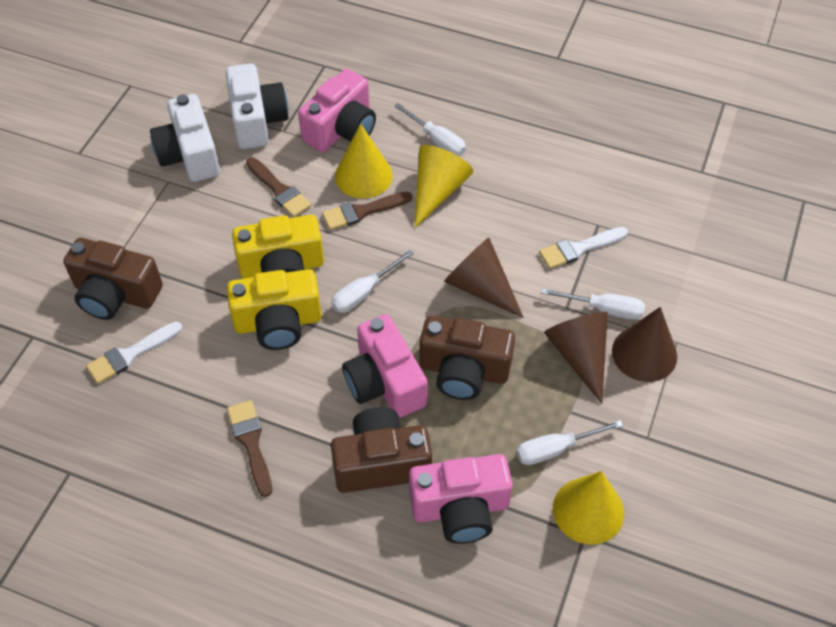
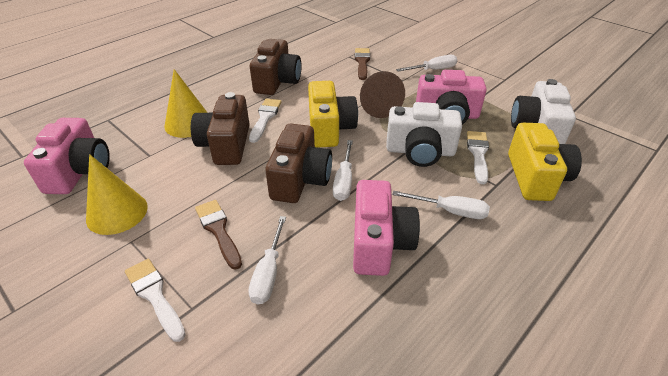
brown brush: [227,400,272,497] [246,157,311,217] [322,192,412,230] = 3 -> [195,200,242,270] [355,48,370,80] = 2
brown cone: [444,238,524,318] [544,312,608,404] [612,307,677,382] = 3 -> [360,71,405,118] = 1
white brush: [86,322,183,384] [539,227,628,269] = 2 -> [125,259,186,342] [249,98,282,143] [467,131,489,184] = 3
yellow cone: [335,124,393,198] [415,145,473,228] [553,471,624,545] = 3 -> [86,154,148,235] [164,69,208,138] = 2

